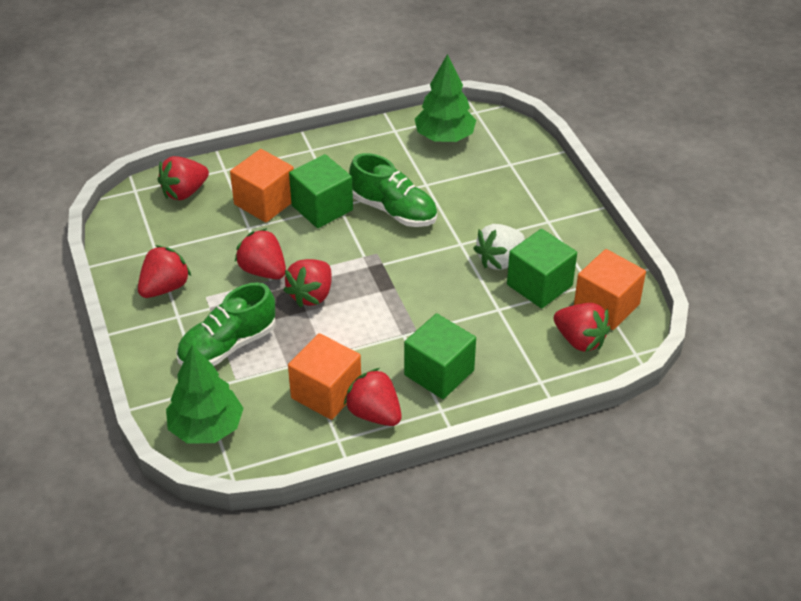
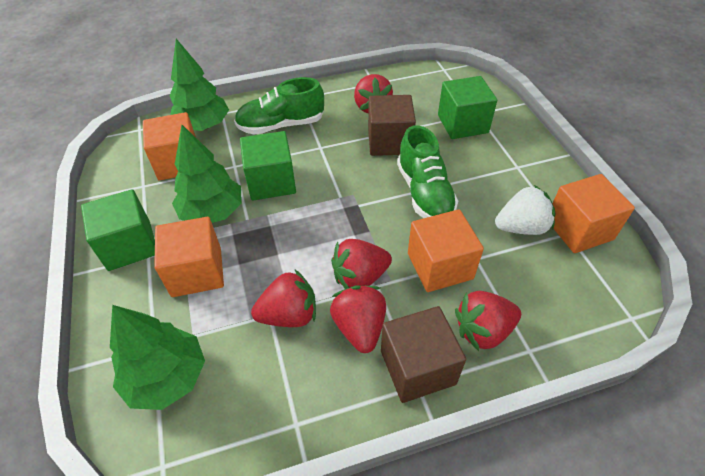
brown cube: none = 0 -> [368,95,416,156] [381,306,466,403] = 2
green tree: [166,344,243,444] [415,54,476,142] = 2 -> [110,305,205,410] [170,39,229,131] [172,125,242,223] = 3
orange cube: [230,149,294,223] [288,333,361,420] [574,249,646,330] = 3 -> [143,112,196,180] [154,217,224,297] [408,209,484,292] [552,174,635,253] = 4
red strawberry: [138,245,191,298] [158,156,209,200] [235,228,286,279] [283,259,332,307] [344,368,402,426] [554,303,610,352] = 6 -> [251,270,316,327] [330,286,386,353] [331,239,392,289] [354,74,393,113] [455,291,521,351] = 5

